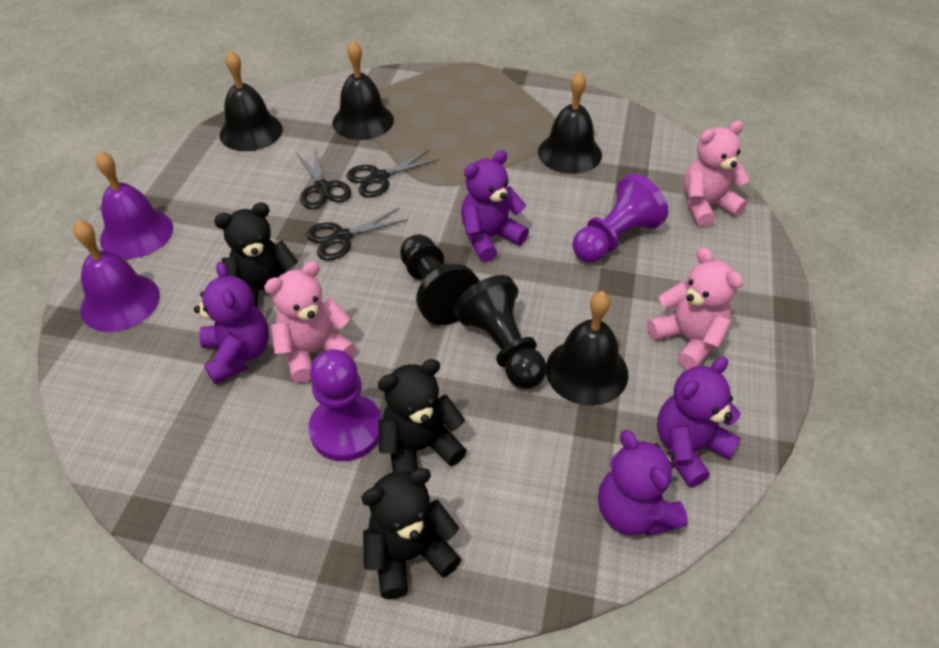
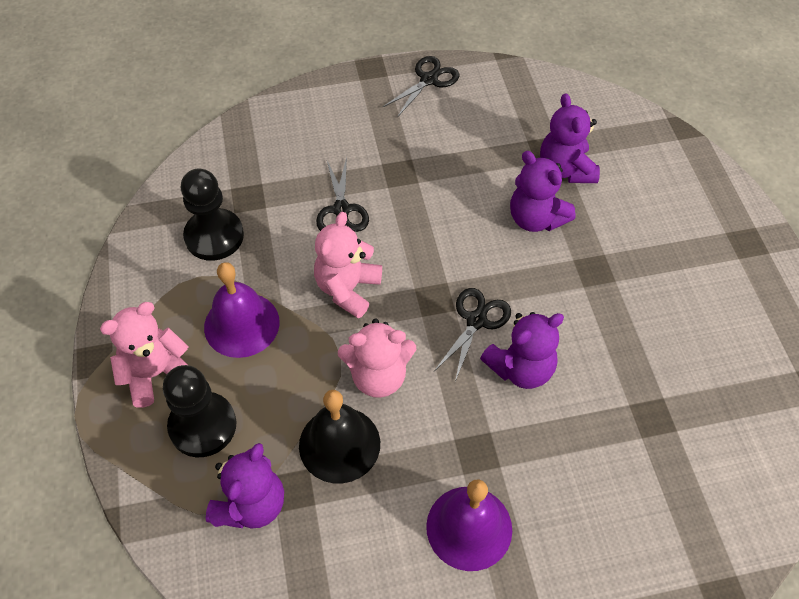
black bell: [220,51,283,151] [332,40,394,140] [538,71,602,174] [546,291,628,406] = 4 -> [299,390,380,483] = 1
black teddy bear: [214,202,298,308] [361,468,461,599] [378,359,467,474] = 3 -> none = 0
purple pawn: [308,349,382,461] [572,173,669,262] = 2 -> none = 0

